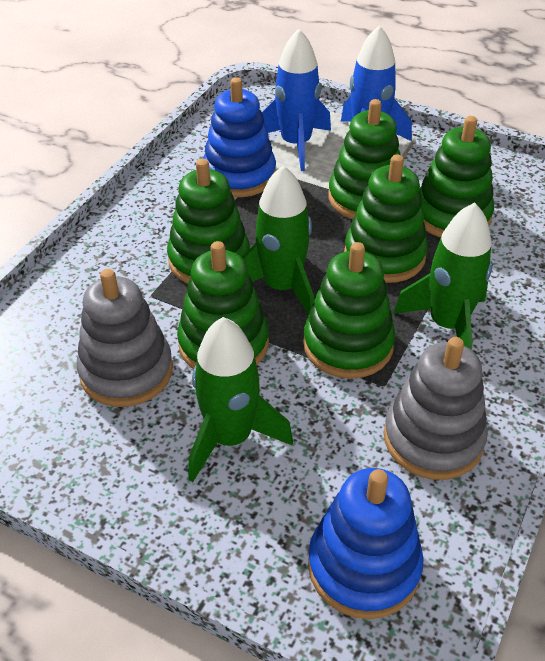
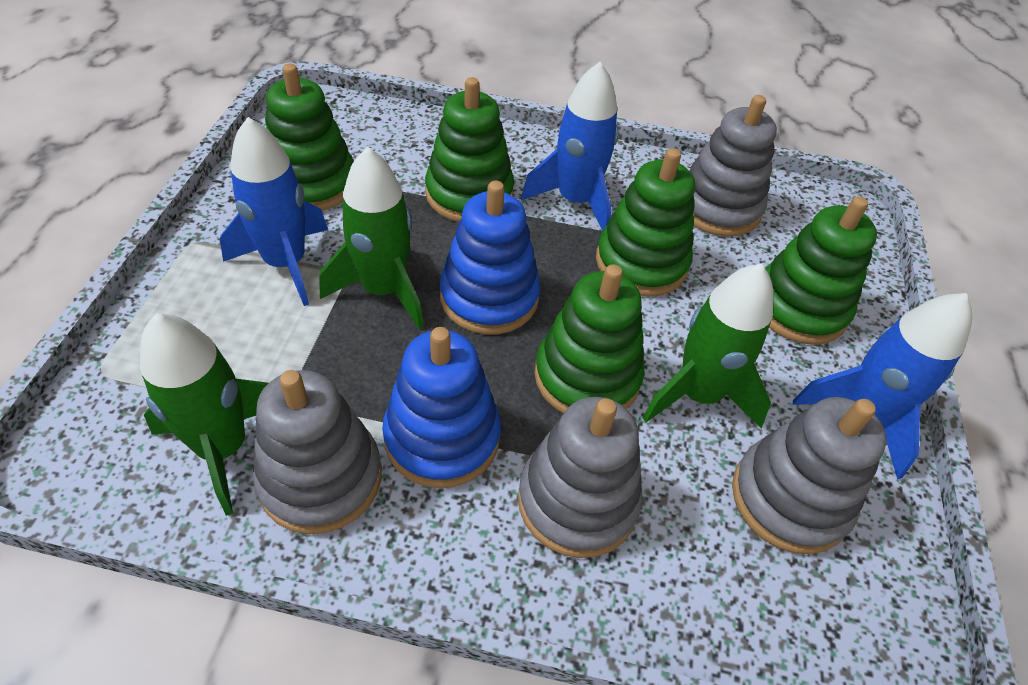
blue rocket: [262,29,331,171] [341,25,412,141] = 2 -> [220,117,328,306] [521,62,619,231] [793,293,972,479] = 3
green stacking toy: [167,159,250,284] [177,241,269,369] [303,242,395,379] [328,99,401,219] [344,155,428,283] [419,116,494,238] = 6 -> [265,64,354,211] [425,77,514,222] [534,264,644,414] [596,148,695,297] [765,196,877,345] = 5
grey stacking toy: [77,269,173,407] [384,337,488,480] = 2 -> [253,370,382,534] [518,397,642,558] [689,95,777,237] [732,397,887,554] = 4

